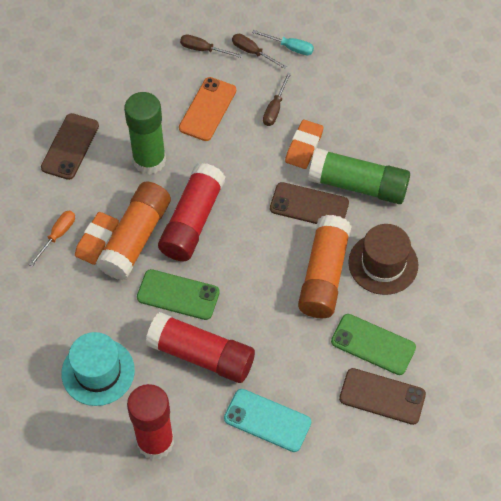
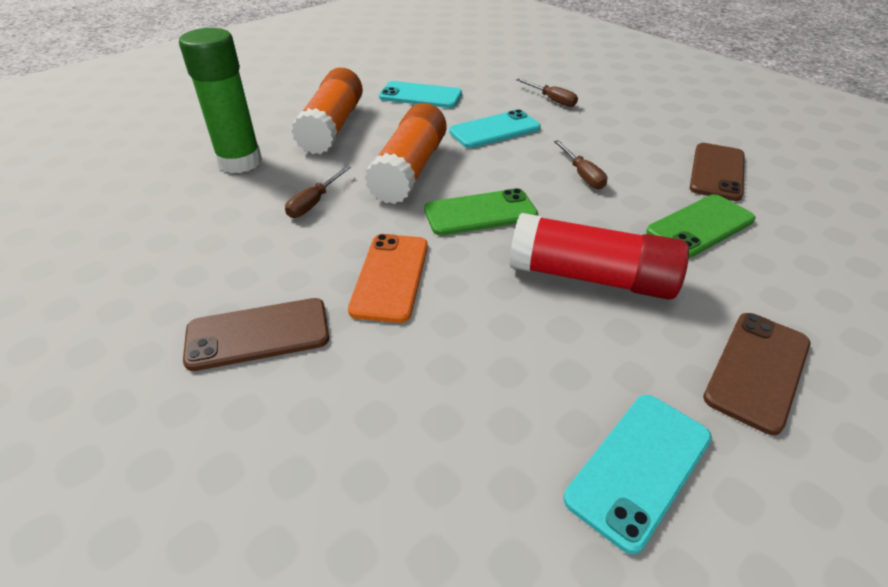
brown hat: [348,224,418,295] = 1 -> none = 0
green glue stick: [124,92,166,175] [308,148,410,204] = 2 -> [179,28,262,173] = 1
orange eraser: [75,212,119,265] [285,120,323,169] = 2 -> none = 0
orange screwdriver: [29,211,75,267] = 1 -> none = 0
red glue stick: [127,384,174,460] [145,312,255,383] [158,163,225,261] = 3 -> [509,213,689,300] = 1
turquoise hat: [61,332,135,406] = 1 -> none = 0
turquoise phone: [224,389,311,452] = 1 -> [379,81,462,108] [449,109,541,148] [564,395,712,554] = 3
turquoise screwdriver: [252,30,314,55] = 1 -> none = 0

